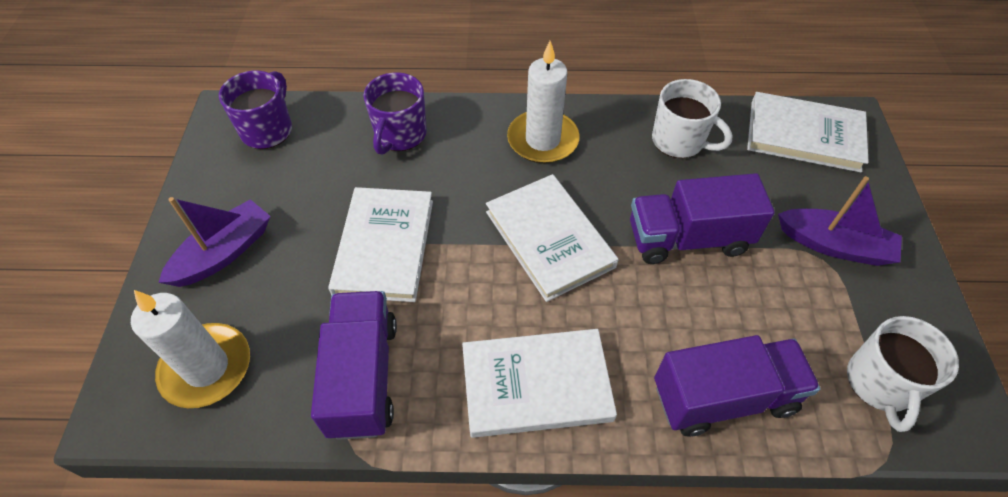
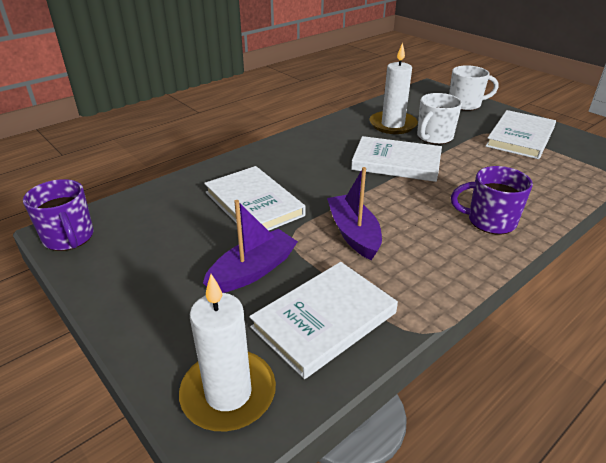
purple truck: [311,291,397,440] [630,173,775,264] [654,335,821,436] = 3 -> none = 0

